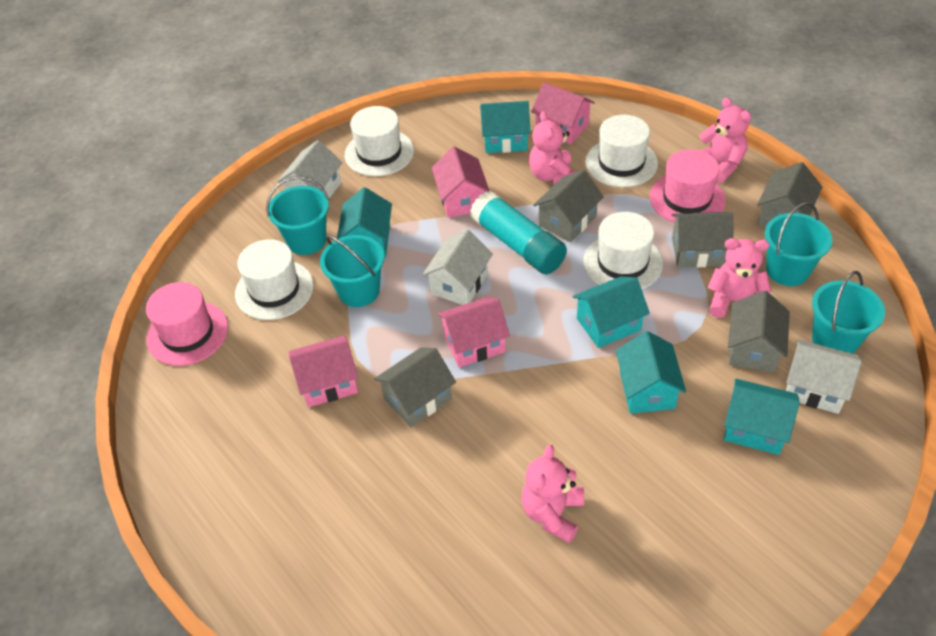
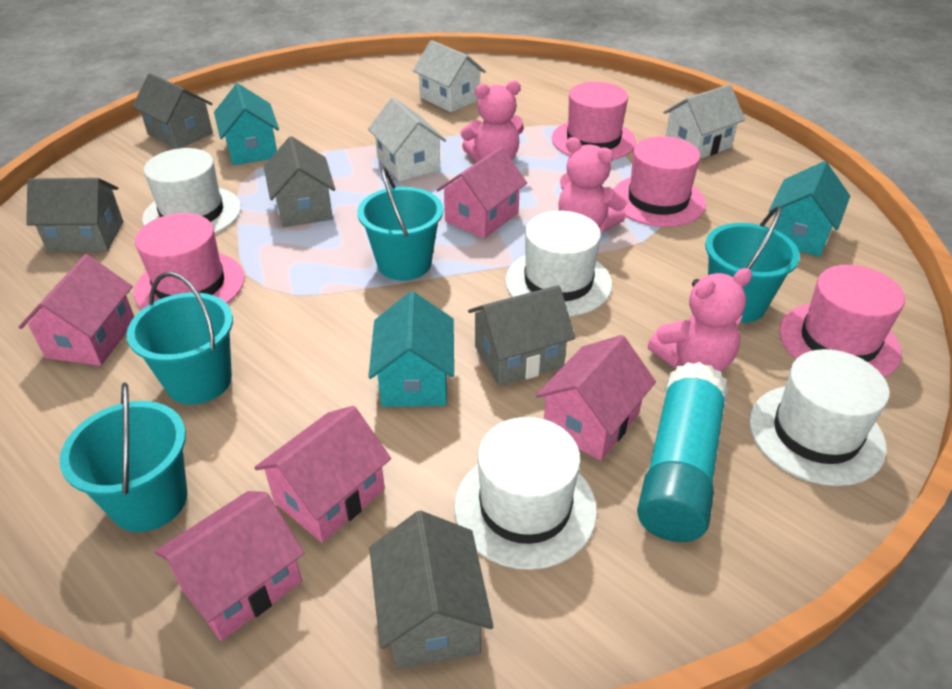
pink hat: [146,282,228,366] [650,149,726,222] = 2 -> [134,213,245,310] [552,82,636,160] [613,136,706,227] [779,265,905,378] = 4
pink house: [289,335,358,407] [432,146,489,218] [437,297,510,367] [531,82,595,144] = 4 -> [19,254,134,366] [155,491,304,641] [254,406,391,543] [437,147,527,239] [536,335,656,461] = 5
pink teddy bear: [521,445,584,543] [529,111,577,185] [699,98,751,183] [708,238,771,318] = 4 -> [461,80,524,162] [558,137,627,233] [648,268,752,371] = 3
turquoise house: [337,187,392,258] [480,101,531,153] [572,277,650,348] [616,331,686,414] [724,379,800,455] = 5 -> [214,84,279,165] [368,291,454,407] [769,161,850,257] = 3

